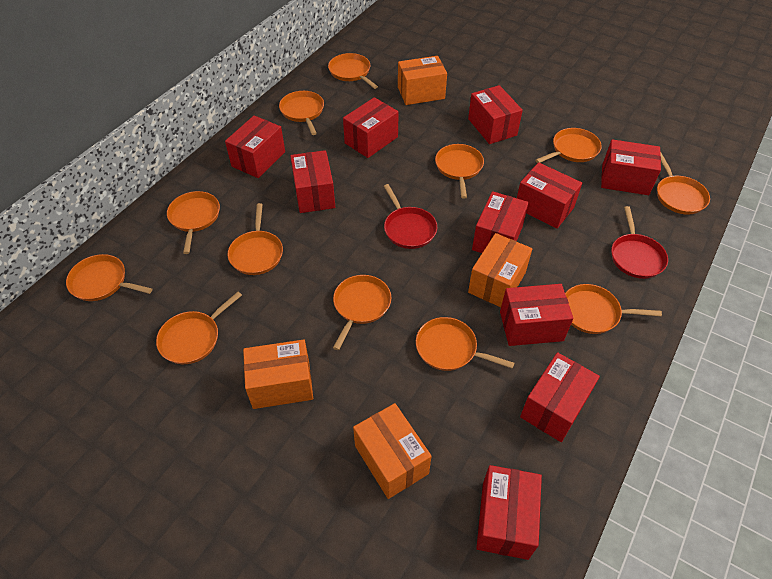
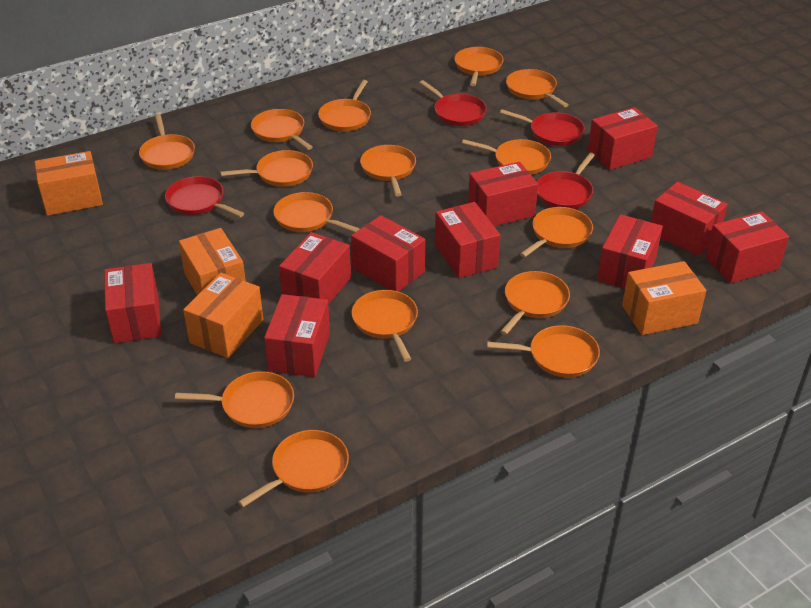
orange pan: [66,254,153,301] [156,292,242,364] [167,191,220,254] [228,203,283,275] [279,91,324,135] [328,53,378,89] [333,275,391,350] [416,317,515,371] [435,144,484,199] [535,128,602,163] [565,284,662,334] [657,152,710,215] = 12 -> [139,114,195,170] [175,371,294,428] [220,150,313,187] [238,430,349,507] [251,109,313,150] [273,192,359,232] [318,80,371,131] [352,290,418,362] [360,145,416,197] [454,47,503,86] [462,139,551,175] [487,325,600,378] [500,271,570,335] [506,69,569,107] [520,207,593,258] = 15
red pan: [384,184,437,249] [611,206,668,279] = 2 -> [165,176,244,217] [419,80,487,126] [500,109,585,146] [537,152,595,209] = 4

